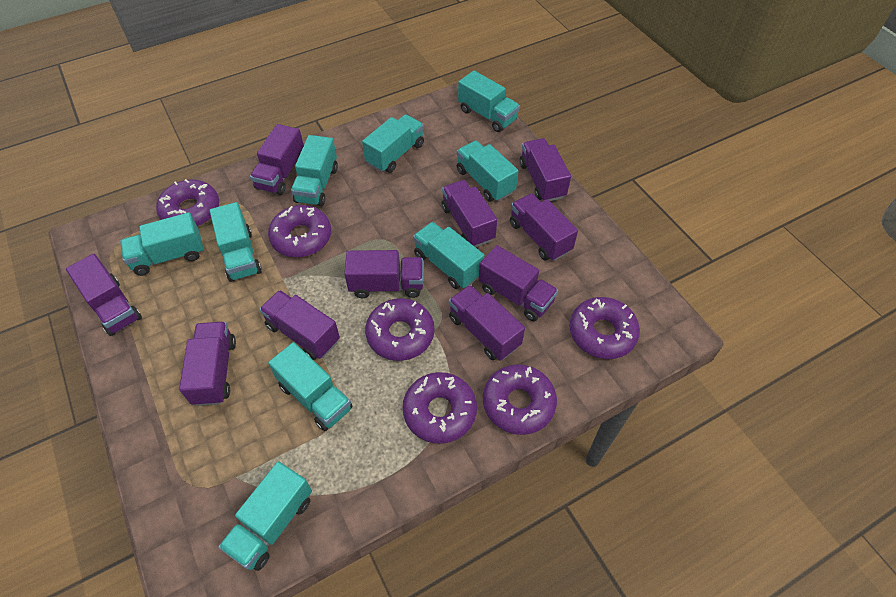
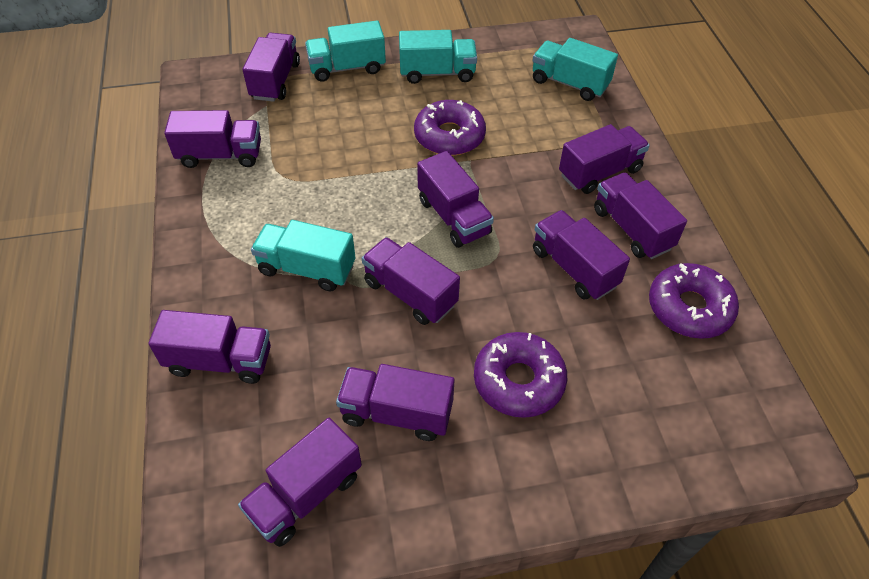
purple donut: [156,179,219,227] [268,205,331,257] [365,298,434,361] [402,372,477,444] [483,364,557,435] [570,297,640,359] = 6 -> [414,100,486,156] [474,332,567,418] [649,263,739,339] = 3
turquoise truck: [120,212,204,276] [210,202,261,282] [218,461,312,571] [268,342,352,431] [291,135,338,206] [362,115,424,173] [413,222,484,289] [457,140,518,202] [458,71,520,132] = 9 -> [251,220,356,292] [305,20,386,82] [399,30,477,84] [532,38,618,101] = 4

